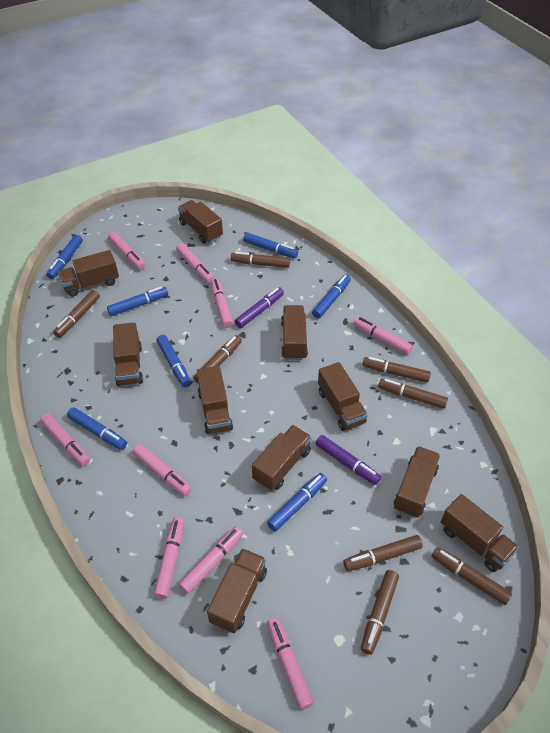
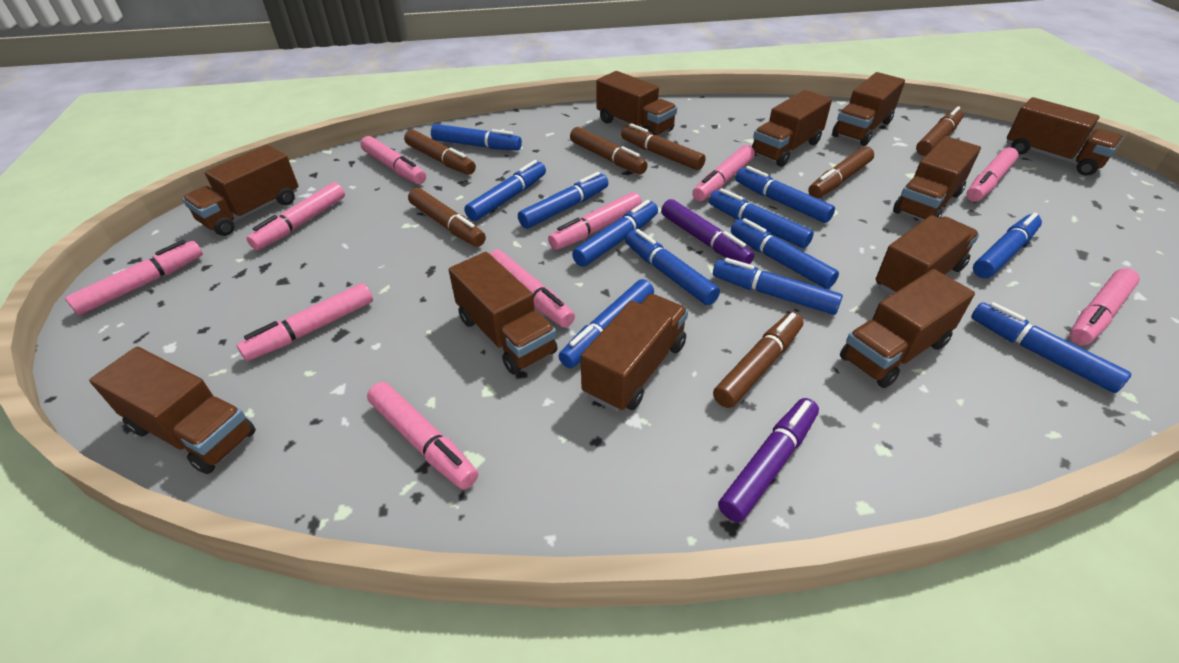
blue marker: [46,235,83,279] [67,407,127,450] [107,286,168,316] [156,335,191,387] [243,233,298,258] [267,473,327,532] [312,275,351,319] = 7 -> [431,124,522,151] [464,160,546,221] [518,172,608,229] [559,279,654,368] [572,200,658,267] [625,229,720,305] [709,188,814,248] [713,258,843,315] [731,218,839,289] [735,166,835,223] [971,302,1131,393] [973,213,1042,278] = 12
brown marker: [53,290,100,338] [193,335,242,383] [231,252,290,268] [343,535,423,571] [361,570,399,655] [362,357,431,383] [378,379,448,409] [431,547,512,605] = 8 -> [404,130,476,175] [408,188,486,247] [570,127,648,174] [621,123,706,170] [713,312,804,408] [808,146,874,198] [916,106,964,156] = 7
brown truck: [58,250,119,297] [113,322,143,386] [178,200,223,243] [197,366,233,434] [207,548,267,633] [252,425,312,491] [281,305,308,360] [318,362,368,431] [394,446,440,518] [441,494,519,572] = 10 -> [89,347,256,474] [182,145,298,236] [449,252,558,375] [581,294,688,412] [597,71,677,136] [751,90,832,167] [832,72,905,146] [840,269,975,388] [876,215,979,295] [893,136,981,221] [1006,97,1123,176] = 11
pink marker: [40,414,90,466] [108,232,145,270] [133,444,192,496] [154,518,184,599] [176,243,214,283] [179,526,243,594] [210,278,233,328] [267,617,313,710] [353,317,413,355] = 9 -> [65,240,203,315] [237,283,373,361] [247,182,345,250] [360,136,426,184] [367,382,478,489] [490,250,575,328] [548,192,642,250] [692,145,755,201] [966,147,1019,202] [1069,268,1140,345] = 10

